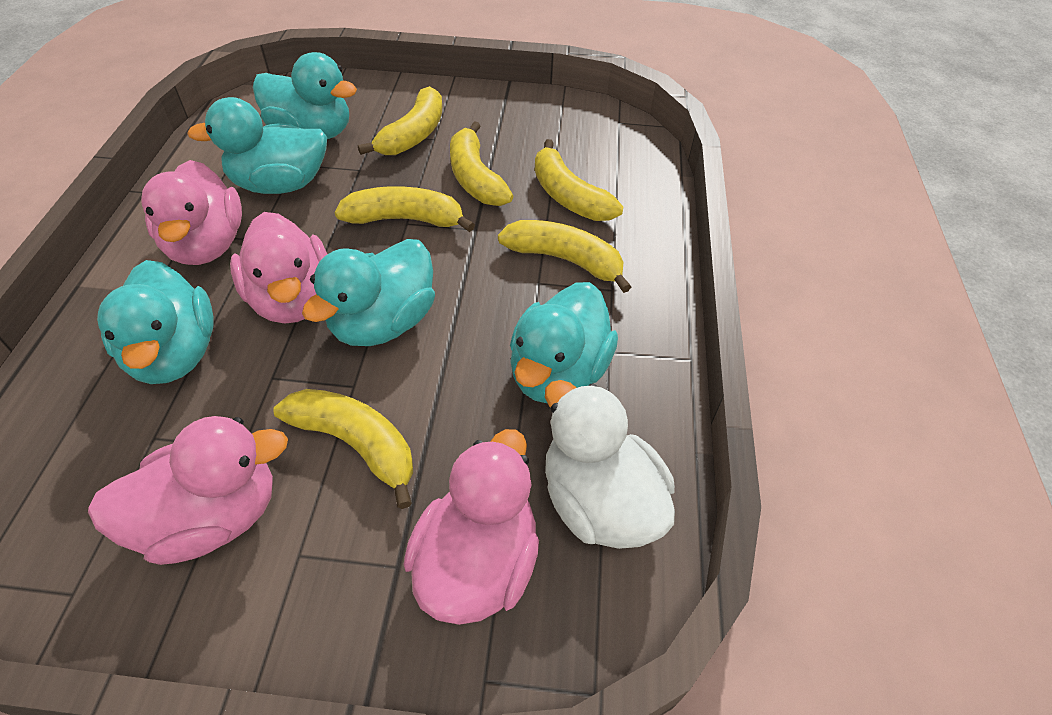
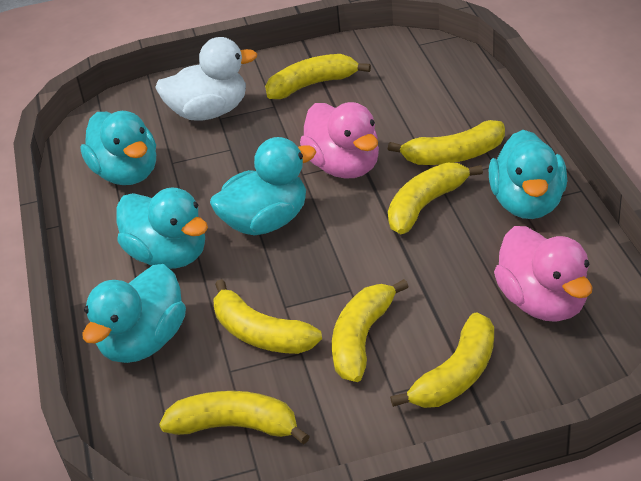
pink duck: [88,416,288,565] [141,160,242,265] [230,212,327,323] [404,429,539,625] = 4 -> [300,102,379,178] [494,226,592,322] = 2
yellow banana: [274,389,413,509] [335,186,475,232] [358,86,442,155] [450,121,513,206] [498,220,631,293] [535,139,623,221] = 6 -> [159,391,310,444] [213,279,322,354] [265,54,371,99] [332,279,409,382] [388,120,505,165] [388,163,483,234] [390,312,494,408] = 7

